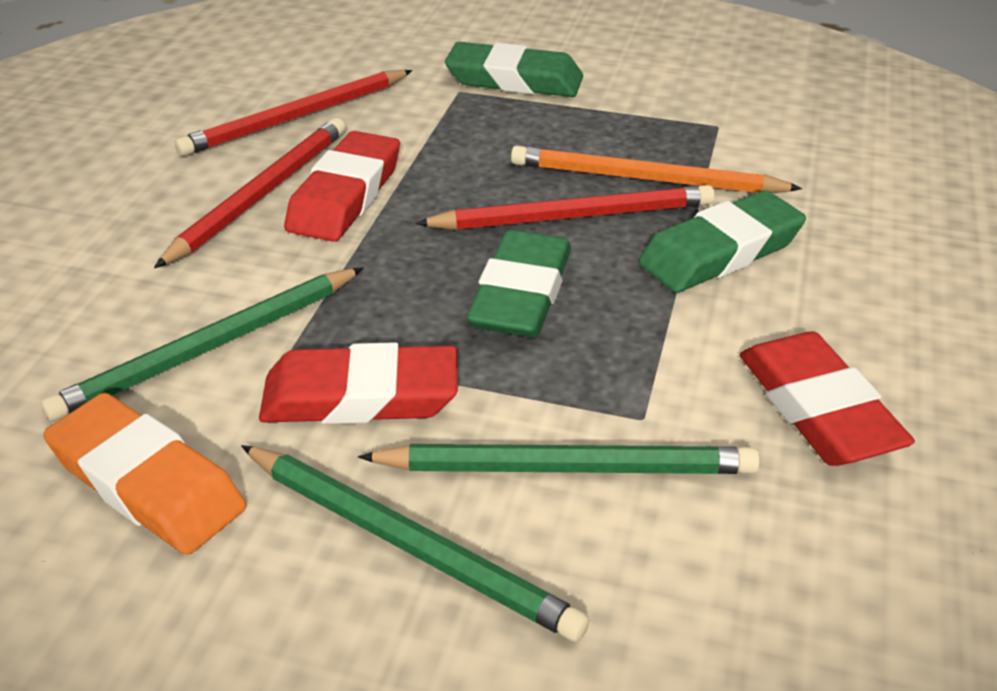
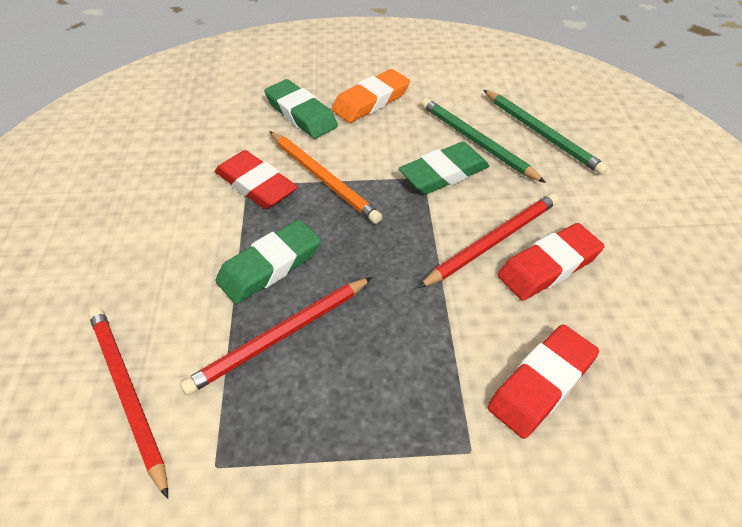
green pencil: [41,267,363,422] [241,445,590,642] [358,444,760,474] = 3 -> [421,98,546,183] [484,90,608,175] = 2

